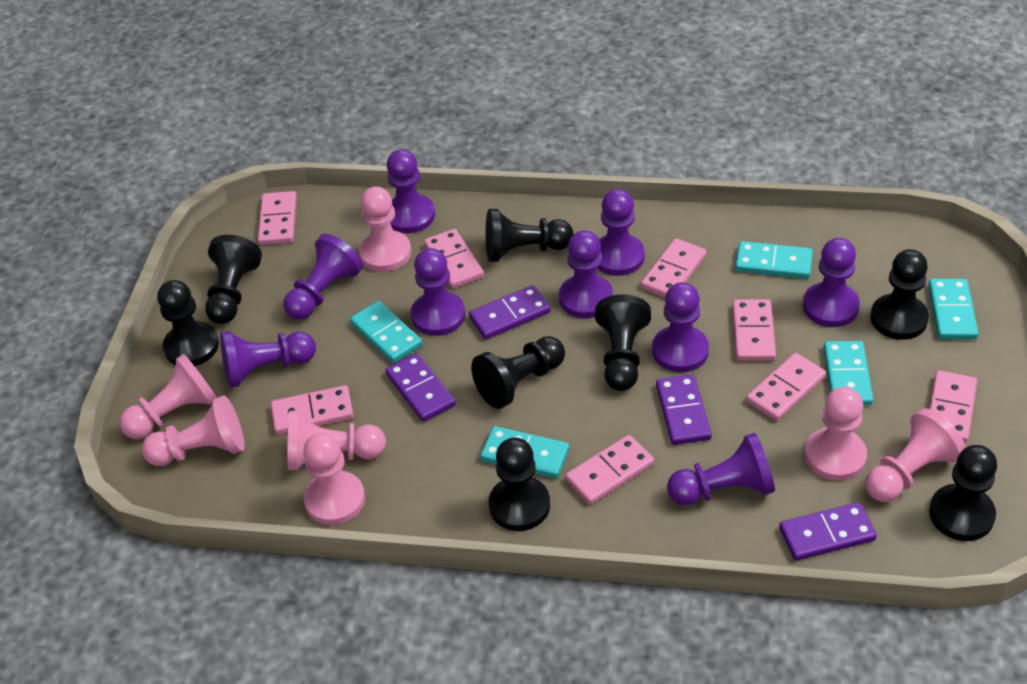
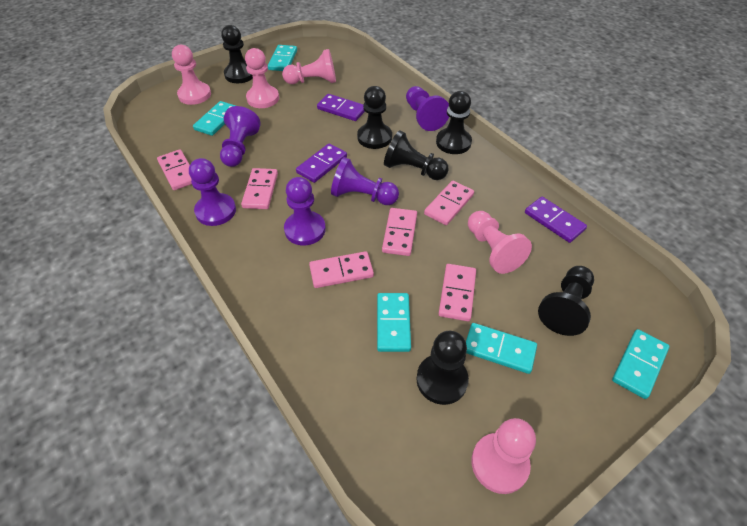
black pawn: [157,280,219,366] [205,235,262,324] [471,336,565,409] [486,209,573,262] [489,437,550,531] [595,295,651,391] [870,249,929,340] [929,445,997,541] = 8 -> [221,25,253,83] [357,86,392,149] [384,130,449,180] [416,331,469,405] [436,91,472,154] [538,266,594,336] = 6
pink domino: [258,191,297,245] [271,385,354,434] [424,229,484,288] [565,435,654,505] [641,238,706,297] [733,299,776,361] [746,353,826,421] [929,370,977,443] = 8 -> [157,150,192,190] [241,168,278,209] [309,251,374,288] [382,208,417,256] [424,181,474,225] [439,264,476,321] = 6
pink pawn: [119,354,217,439] [142,396,245,466] [287,411,386,470] [303,433,365,525] [359,187,411,272] [804,387,867,481] [865,408,965,502] = 7 -> [172,45,211,105] [245,48,279,108] [282,49,336,84] [468,211,532,274] [471,418,536,494] = 5
purple domino: [385,353,456,422] [469,285,551,339] [656,374,712,445] [779,502,877,561] = 4 -> [296,143,347,183] [317,94,365,121] [525,197,587,243] = 3
purple pawn: [220,331,316,388] [283,234,363,320] [387,149,435,233] [411,248,465,336] [559,230,613,318] [597,189,645,276] [652,282,709,372] [667,433,775,506] [803,238,860,327] = 9 -> [189,158,236,226] [220,106,261,167] [284,177,326,245] [331,157,399,205] [406,86,449,131] = 5

